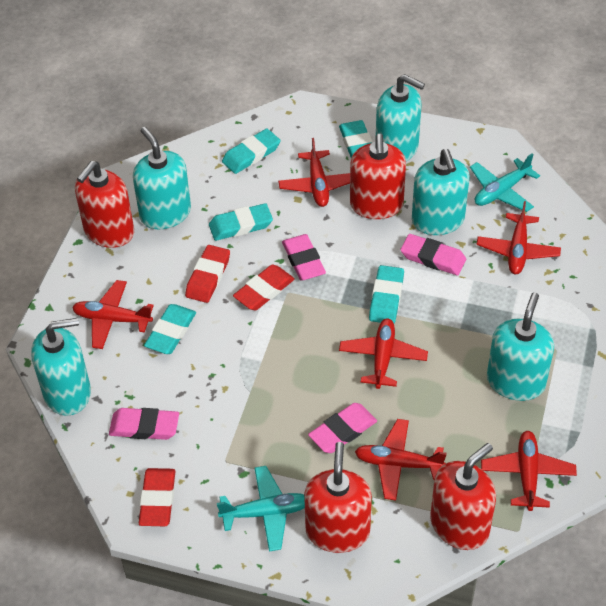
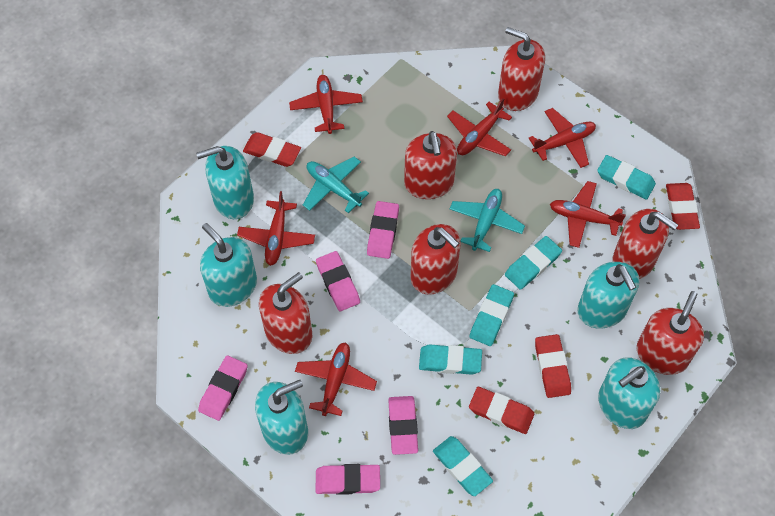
pink eraser: [109,408,179,440] [282,234,326,281] [308,403,377,453] [401,234,466,276] = 4 -> [198,355,248,421] [316,251,360,311] [316,464,380,495] [367,201,399,259] [388,396,418,455] = 5
red eraser: [139,468,176,526] [185,245,230,303] [233,264,295,310] = 3 -> [243,132,301,167] [469,387,534,434] [535,334,571,398] [666,183,700,230] = 4
red soap dispenser: [75,161,134,248] [304,442,372,553] [350,134,406,219] [430,443,496,550] = 4 -> [259,272,312,354] [404,131,457,199] [411,224,461,295] [498,27,545,111] [612,209,678,279] [636,291,704,375] = 6

